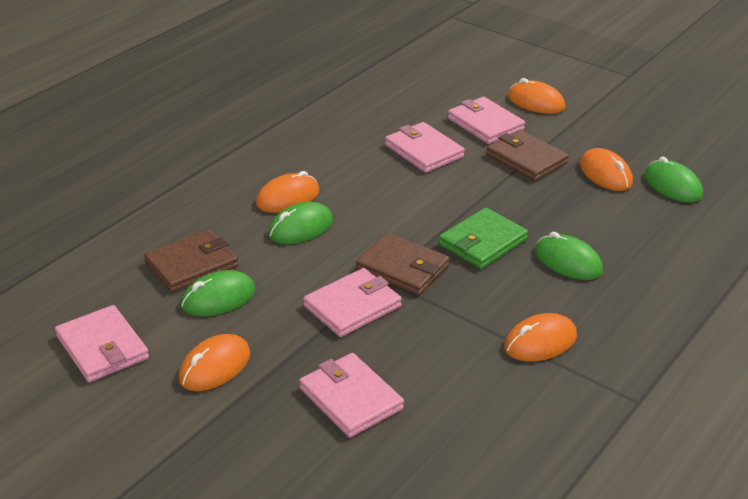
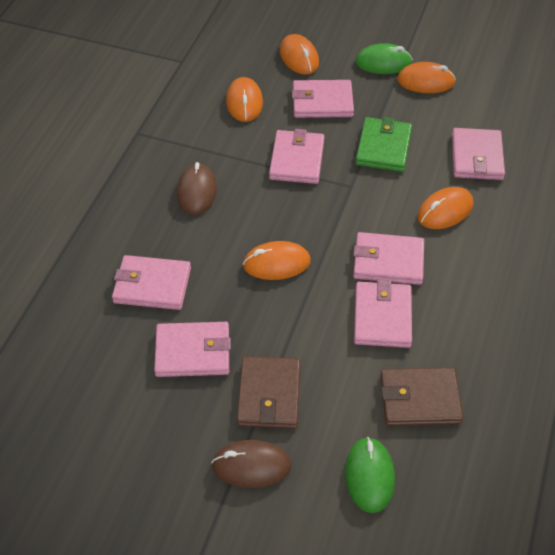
brown mouse: none = 0 -> [177,162,217,215] [211,440,292,488] = 2
brown wallet: [144,229,238,292] [356,233,450,296] [486,130,569,181] = 3 -> [237,356,301,429] [380,367,463,426] = 2
green mouse: [181,270,256,316] [268,202,333,244] [535,232,603,280] [644,157,703,203] = 4 -> [345,437,395,513] [355,43,413,74] = 2
pink wallet: [55,305,149,382] [299,353,404,438] [303,268,402,337] [385,122,465,173] [448,97,525,144] = 5 -> [112,255,191,310] [154,322,231,377] [269,129,324,184] [292,80,354,118] [353,232,424,285] [354,280,412,348] [452,128,505,180] = 7

